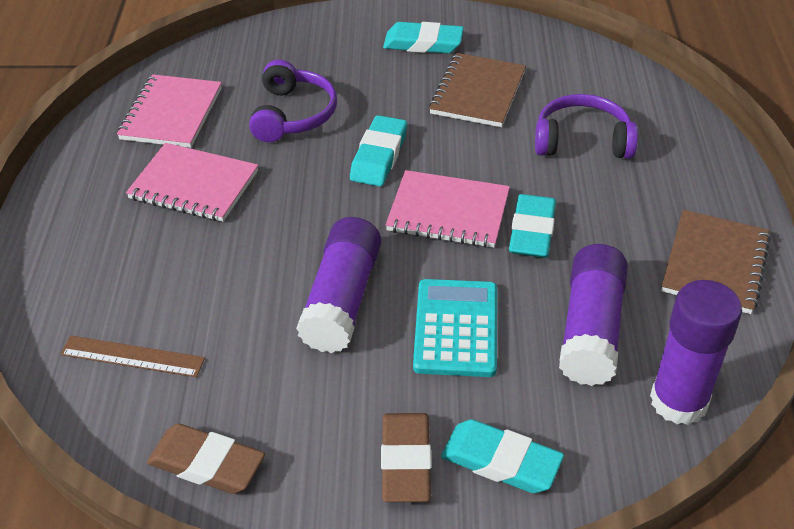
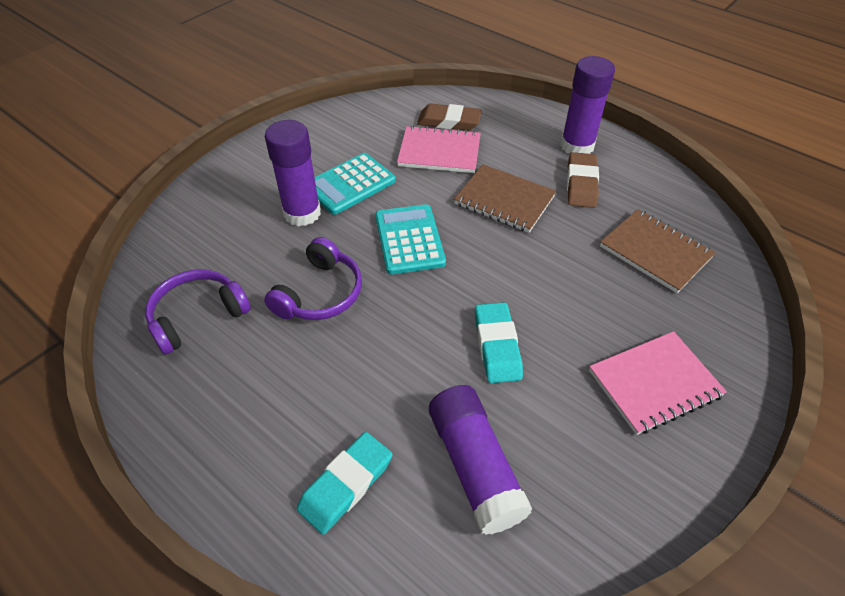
brown ruler: [60,335,205,377] = 1 -> none = 0
pink notebook: [117,74,222,148] [126,143,258,222] [386,170,510,248] = 3 -> [397,125,481,173] [589,331,727,435] = 2
turquoise calculator: [413,279,497,377] = 1 -> [314,153,396,215] [375,204,446,275] = 2
turquoise eraser: [350,115,407,186] [383,22,464,54] [441,419,564,493] [509,194,556,258] = 4 -> [297,432,392,535] [475,302,523,383] = 2

